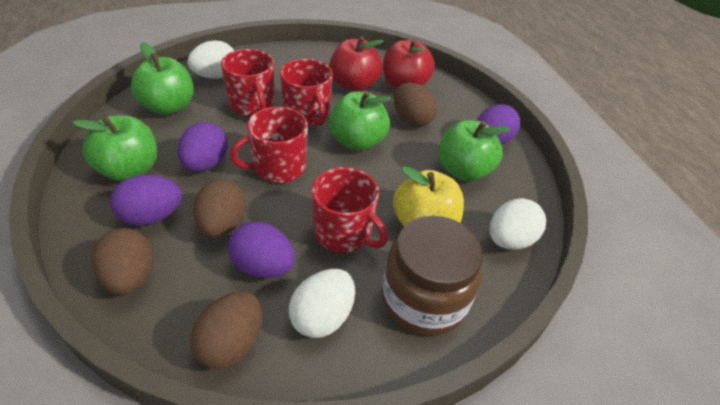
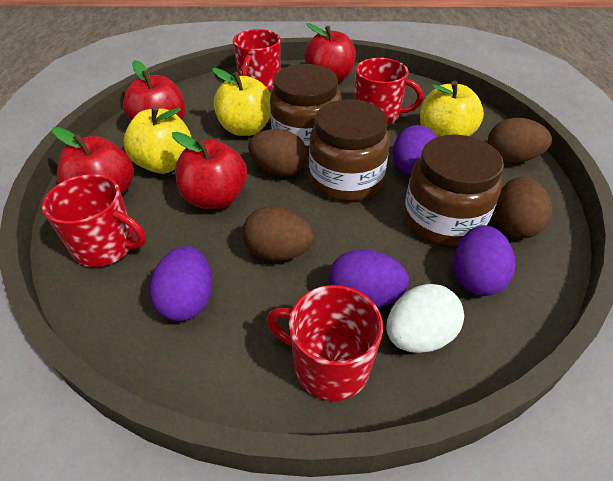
brown jar: [382,216,483,336] = 1 -> [270,64,342,156] [309,99,390,201] [404,135,504,246] = 3
green apple: [72,115,157,181] [131,42,194,115] [329,91,391,151] [438,120,510,182] = 4 -> none = 0
red apple: [329,37,383,92] [383,39,435,89] = 2 -> [52,127,134,195] [123,60,185,121] [172,132,247,209] [305,23,356,83] = 4
white egg: [187,40,234,79] [289,269,355,338] [489,198,546,250] = 3 -> [386,284,464,353] = 1
yellow apple: [393,166,464,226] = 1 -> [124,106,192,174] [212,68,271,136] [420,81,484,137] = 3

